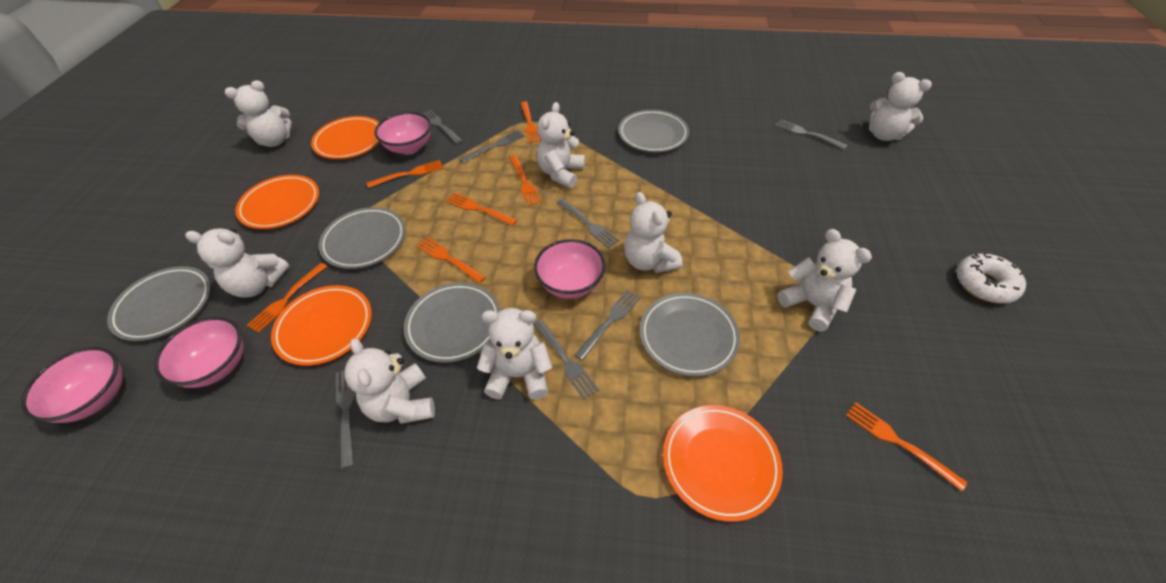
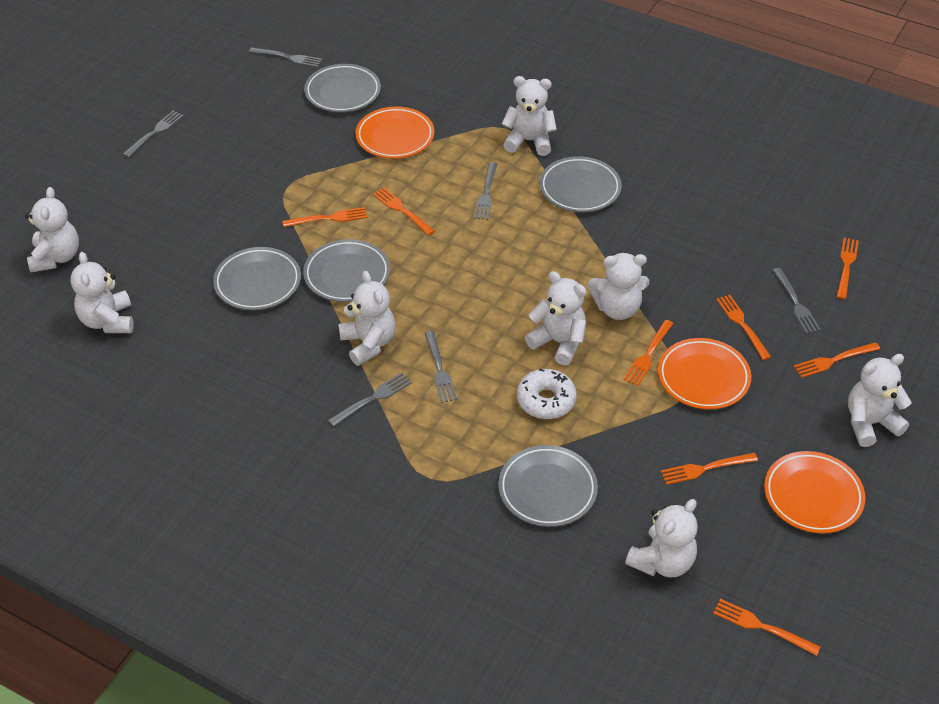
grey fork: [336,371,356,469] [421,110,462,144] [459,130,525,164] [533,319,599,399] [556,198,619,248] [575,290,641,361] [775,119,848,150] = 7 -> [123,111,184,158] [249,47,323,67] [328,373,412,427] [425,331,457,403] [473,162,497,220] [773,268,821,334] = 6
orange fork: [247,263,327,333] [367,160,443,188] [417,237,486,283] [446,193,517,226] [510,156,542,206] [521,101,541,143] [846,402,968,491] = 7 -> [282,207,367,227] [373,187,435,235] [624,320,674,386] [661,453,758,485] [713,599,820,656] [716,295,771,360] [793,342,880,378] [837,238,859,299] = 8
orange plate: [235,175,319,229] [271,285,372,366] [311,116,380,159] [663,405,783,522] = 4 -> [355,107,434,159] [658,338,751,409] [764,451,865,533] = 3
pink bowl: [21,347,123,423] [154,317,244,388] [375,112,431,154] [534,239,606,299] = 4 -> none = 0

